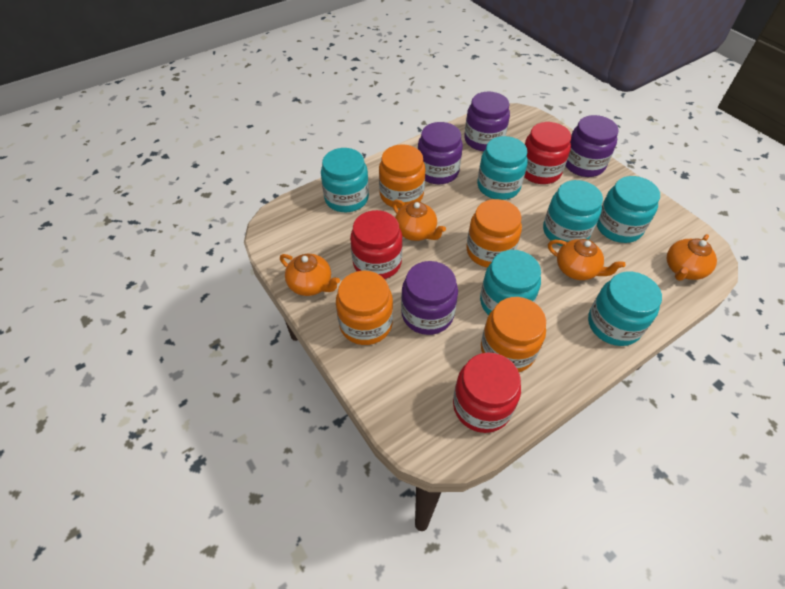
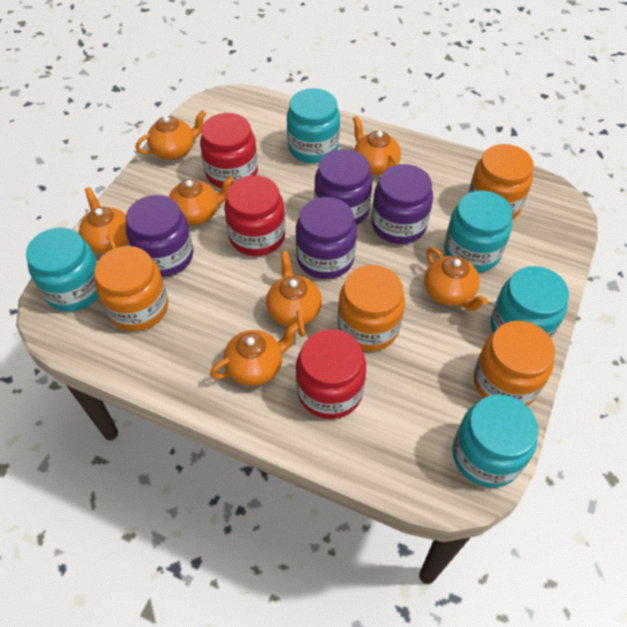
orange teapot: [280,254,340,296] [392,199,446,241] [548,239,625,280] [666,234,717,281] = 4 -> [79,187,128,254] [135,110,206,160] [167,176,234,225] [210,323,299,386] [266,251,322,337] [353,116,401,175] [424,247,488,311] = 7
turquoise jar: [321,148,369,212] [477,136,528,200] [480,250,541,315] [543,180,603,246] [588,271,662,346] [597,176,660,243] = 6 -> [26,227,99,312] [287,88,340,163] [444,190,512,272] [452,394,538,488] [490,266,569,339] = 5

